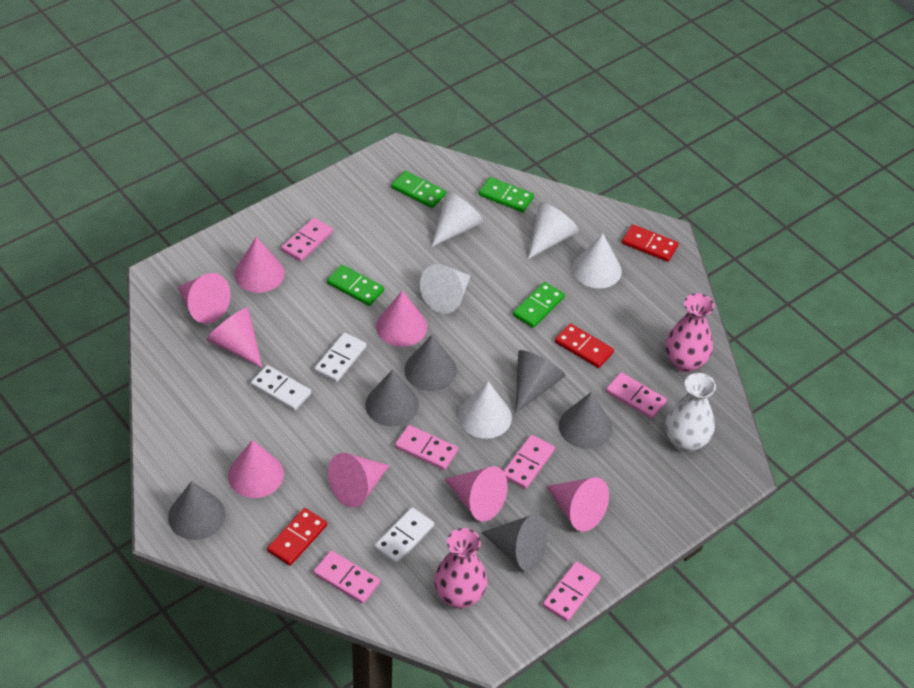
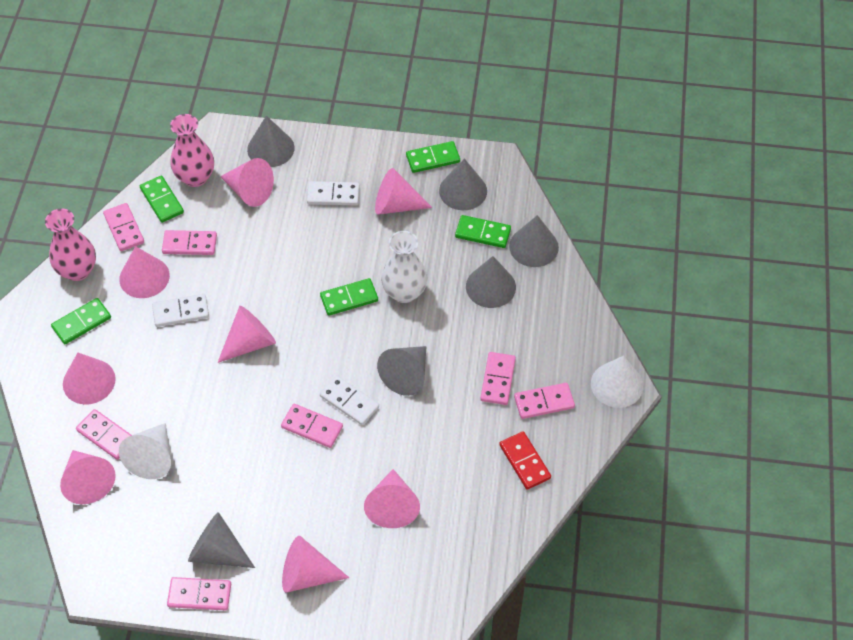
green domino: [327,265,384,306] [391,171,446,208] [479,177,534,213] [513,282,565,328] = 4 -> [51,298,111,344] [140,176,184,223] [320,278,378,316] [406,141,460,173] [455,215,511,248] = 5
pink domino: [281,218,333,261] [314,551,380,604] [395,425,458,470] [503,435,555,489] [543,561,601,621] [606,372,667,419] = 6 -> [76,409,132,460] [103,203,144,251] [162,230,217,255] [167,577,231,610] [281,404,343,448] [480,352,516,405] [514,383,575,419] = 7
red domino: [267,508,327,566] [555,323,614,368] [622,224,679,262] = 3 -> [499,431,551,490] = 1
white cone: [420,264,471,314] [432,191,484,247] [458,382,512,439] [528,202,579,259] [572,233,622,288] = 5 -> [119,423,171,479] [591,356,643,408] = 2

